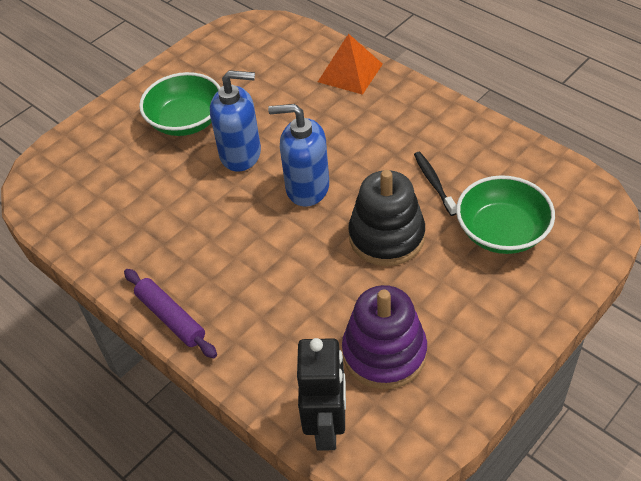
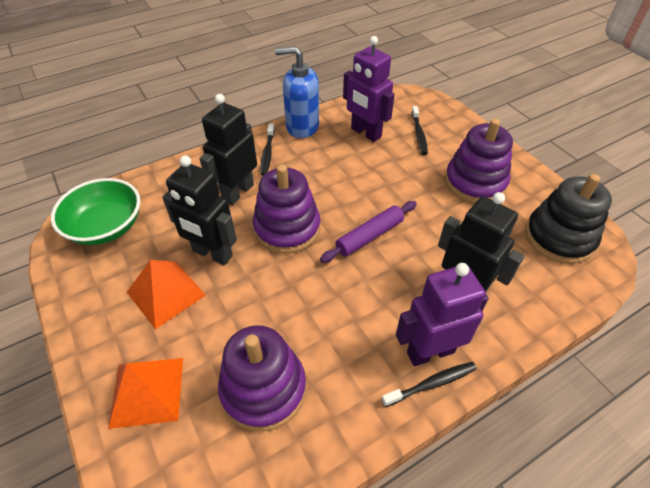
black robot: [297,338,346,451] = 1 -> [162,156,237,265] [200,94,257,205] [438,192,524,292] = 3
black toothbrush: [414,152,457,216] = 1 -> [260,123,275,176] [381,362,477,407] [411,106,428,155] = 3
blue soap dispenser: [210,70,261,172] [268,104,329,207] = 2 -> [275,46,319,138] = 1
green bowl: [139,72,221,136] [456,175,555,254] = 2 -> [51,178,140,245] = 1
orange pyramid: [318,34,383,95] = 1 -> [108,358,183,429] [127,260,206,329] = 2
purple robot: none = 0 -> [343,36,395,142] [396,263,489,366] = 2
purple stacking toy: [342,285,427,389] = 1 -> [218,325,306,432] [253,165,320,254] [445,119,513,204] = 3

